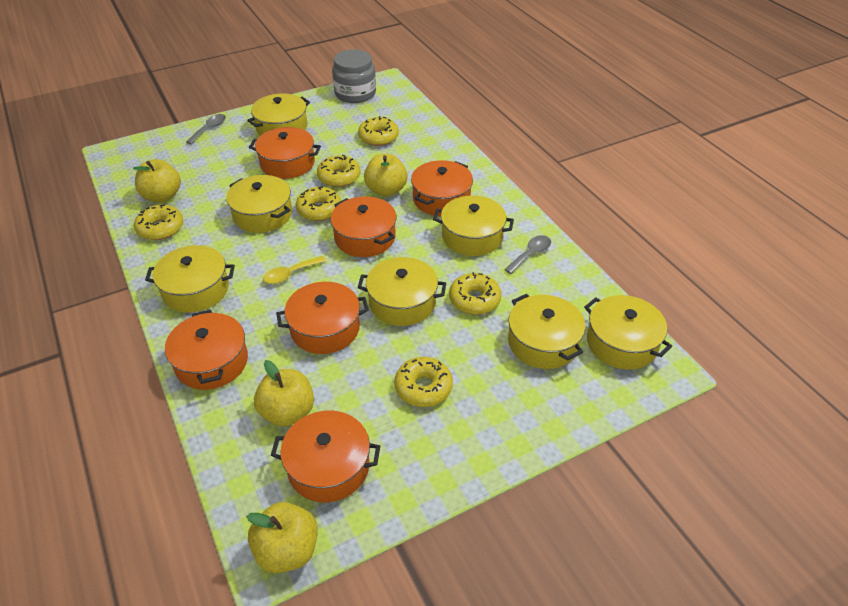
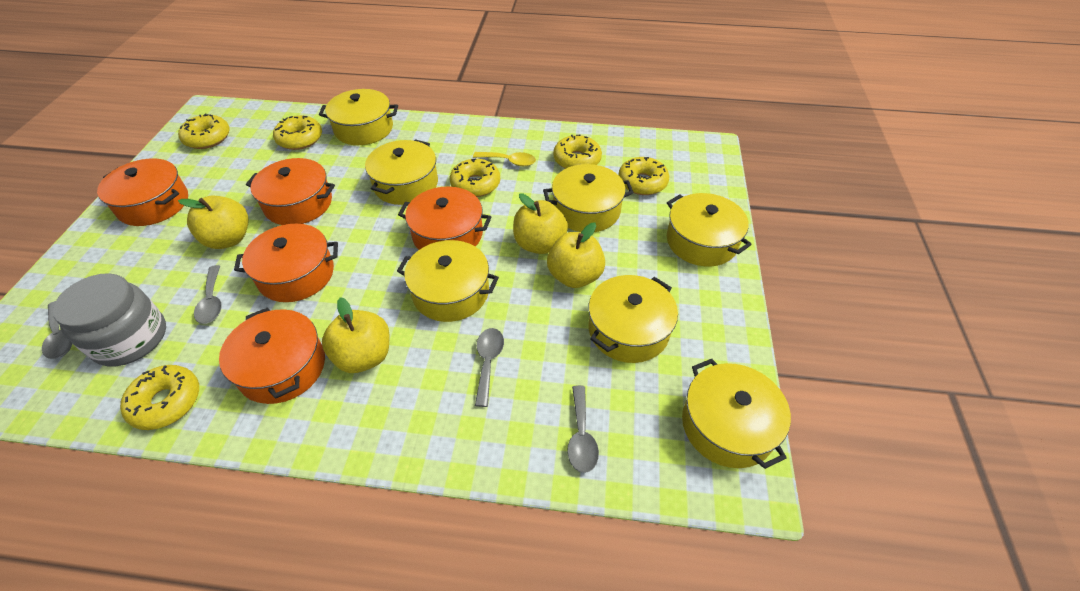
grey spoon: [186,114,226,144] [504,235,551,274] = 2 -> [42,301,72,359] [194,265,222,324] [475,328,504,407] [567,385,599,473] = 4
orange pot: [165,310,248,390] [249,127,321,179] [271,411,380,502] [276,282,369,354] [331,196,396,257] [411,160,473,216] = 6 -> [97,158,188,226] [219,307,325,404] [234,224,338,302] [246,158,335,225] [398,187,491,250] = 5

